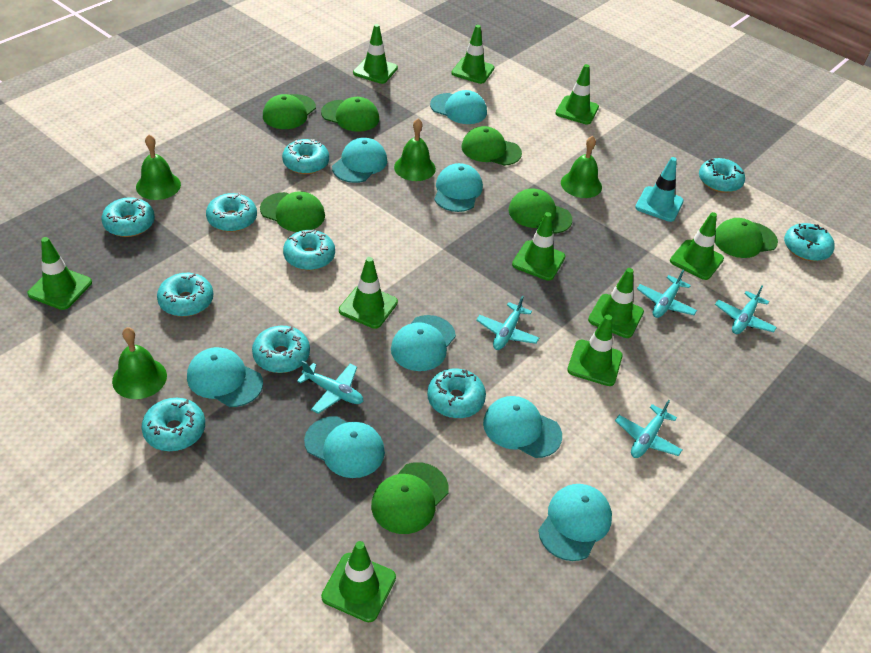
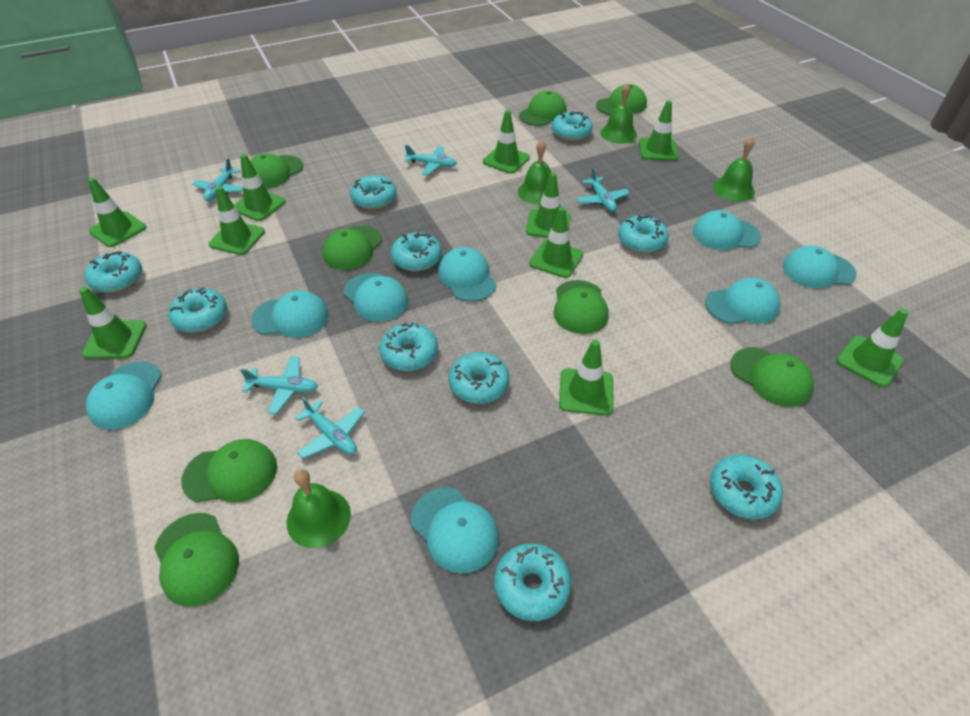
green cap: [260,191,325,232] [263,94,316,129] [321,97,379,132] [371,462,449,534] [461,126,522,166] [508,189,572,234] [714,218,778,258] = 7 -> [154,513,239,606] [181,439,277,503] [250,153,303,188] [323,226,382,270] [519,91,567,126] [553,280,608,334] [596,84,647,115] [730,347,814,407] = 8
turquoise traffic cone: [635,157,684,222] = 1 -> none = 0

